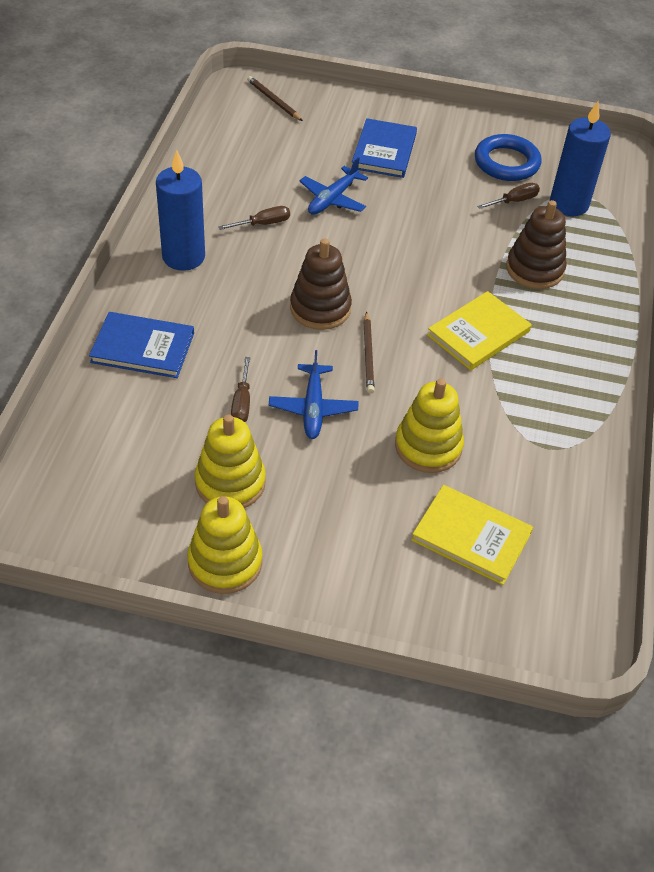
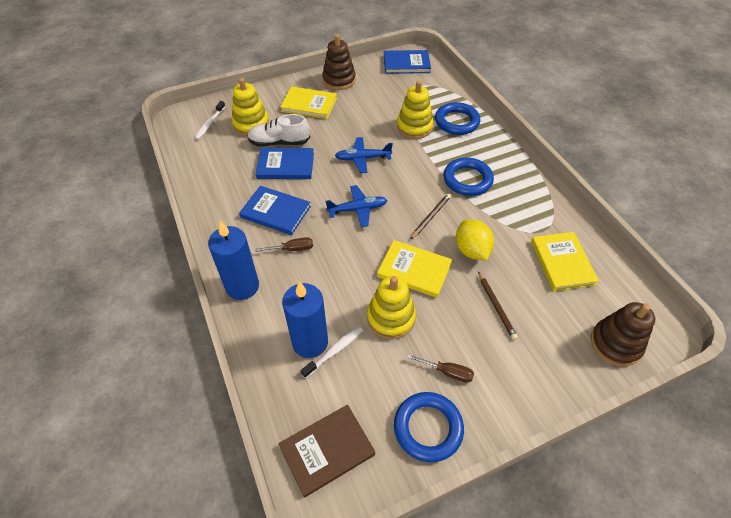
blue book: [89,312,194,378] [351,118,417,178] = 2 -> [239,186,311,235] [256,148,314,179] [384,50,431,74] = 3
blue ring: [475,134,541,181] = 1 -> [394,392,464,462] [435,102,480,135] [444,158,494,196] = 3
brown book: none = 0 -> [278,405,375,497] = 1
brown screwdriver: [218,206,290,230] [231,357,250,422] [477,183,540,209] = 3 -> [255,237,313,252] [407,354,474,383] = 2
white shoe: none = 0 -> [247,114,310,147] = 1
white toothbrush: none = 0 -> [194,101,226,140] [301,326,363,378] = 2
yellow book: [411,485,533,585] [427,291,532,370] = 2 -> [280,86,337,119] [377,240,452,298] [531,232,599,291] = 3
yellow lemon: none = 0 -> [456,219,494,260] = 1

